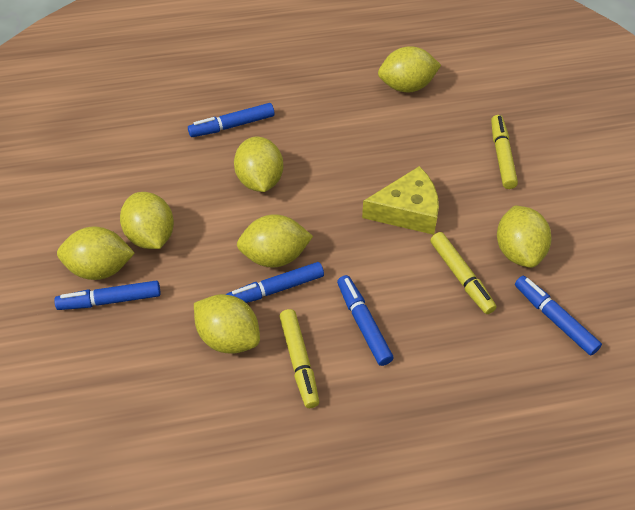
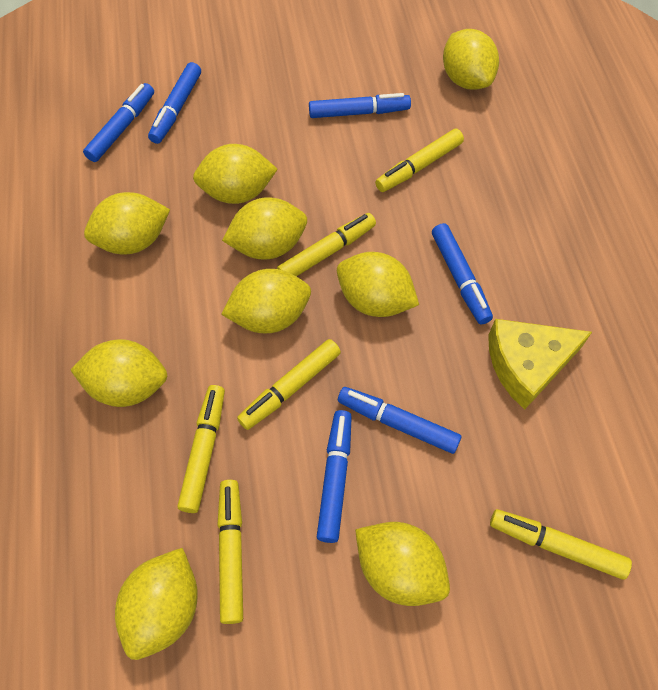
blue marker: [54,281,161,310] [188,103,275,137] [225,262,324,303] [337,275,394,366] [515,276,602,356] = 5 -> [83,83,154,162] [148,62,201,144] [309,93,411,118] [317,410,352,543] [338,387,461,454] [432,223,493,325] = 6
yellow lemon: [57,226,135,280] [120,192,174,249] [194,294,260,354] [234,137,283,192] [237,214,313,267] [378,46,441,92] [497,205,552,268] = 7 -> [71,339,167,407] [84,192,170,254] [115,548,198,660] [193,144,278,204] [221,269,311,333] [222,197,307,260] [337,252,419,317] [355,522,450,606] [443,29,499,90] = 9
yellow marker: [279,309,319,408] [430,232,497,314] [491,115,518,189] = 3 -> [177,385,225,513] [217,480,243,624] [237,339,341,430] [277,213,376,277] [375,129,464,192] [490,509,632,579] = 6

